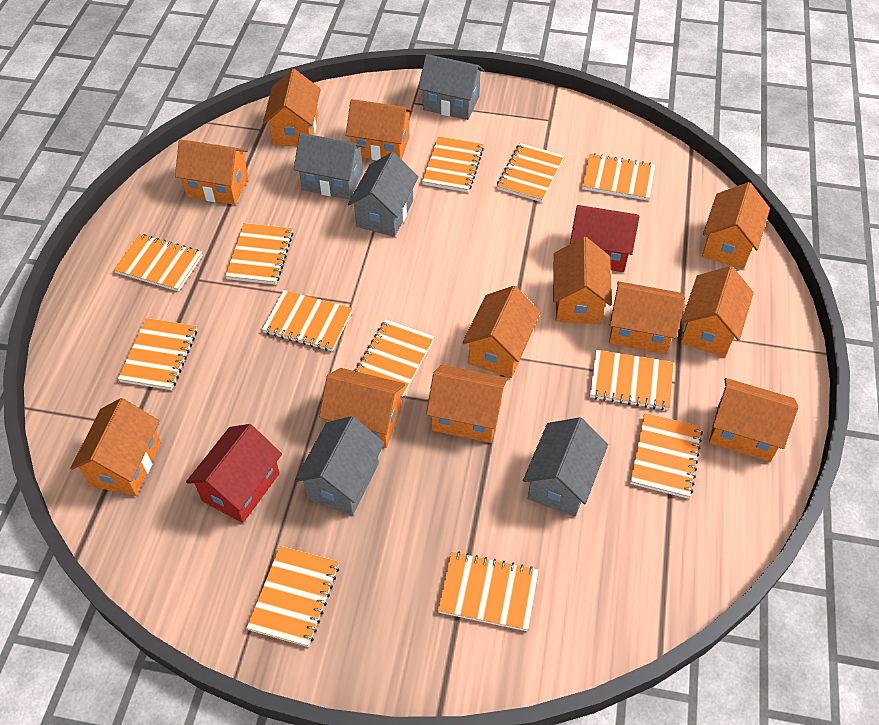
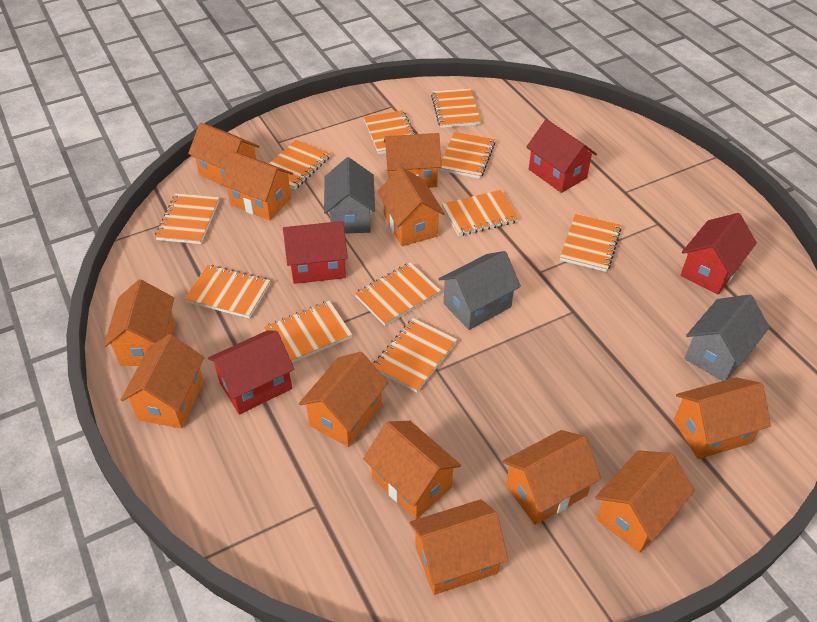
grey house: [294,133,365,200] [295,416,384,516] [348,152,419,237] [418,54,485,120] [523,417,608,517] = 5 -> [324,157,375,234] [439,251,521,330] [684,294,770,381] = 3
orange notebook: [113,234,203,292] [118,318,197,390] [225,223,293,285] [247,546,339,647] [262,290,352,351] [354,319,435,397] [422,136,484,192] [438,552,539,631] [497,143,564,202] [582,153,656,201] [590,350,674,410] [630,413,703,498] = 12 -> [155,193,219,244] [184,265,270,319] [263,301,352,363] [269,140,331,190] [355,262,441,326] [364,110,415,154] [373,318,457,393] [431,88,481,128] [439,132,495,179] [442,190,519,236] [560,214,621,272] = 11
red house: [186,424,282,523] [570,205,640,272] = 2 -> [208,330,294,415] [283,221,348,284] [526,119,597,193] [680,213,757,294] = 4

